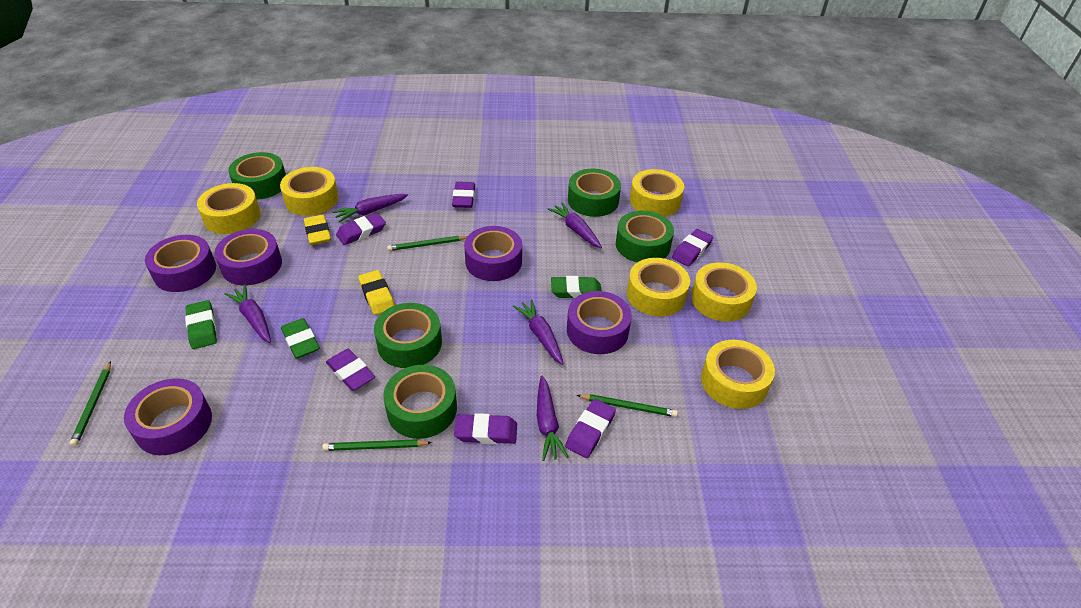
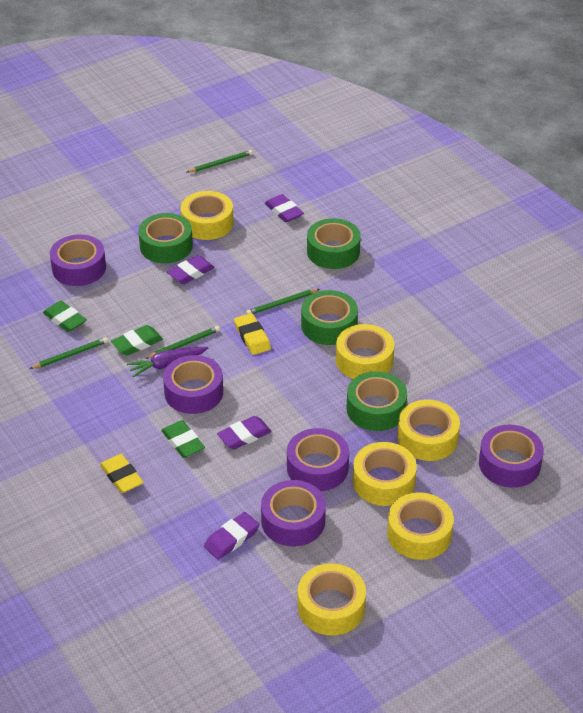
green tape: [228,152,286,200] [374,303,442,368] [383,365,457,439] [568,169,621,217] [616,211,674,262] = 5 -> [138,213,193,263] [301,290,358,345] [307,218,361,269] [347,371,407,431] = 4
purple carrot: [225,285,271,343] [332,194,408,222] [513,299,564,365] [537,376,568,461] [548,202,602,248] = 5 -> [127,347,208,377] = 1
purple eraser: [326,349,375,391] [336,213,386,245] [452,182,475,208] [454,413,517,444] [565,399,616,458] [672,229,713,266] = 6 -> [167,255,215,284] [204,512,260,560] [217,416,272,449] [265,194,304,222] = 4

